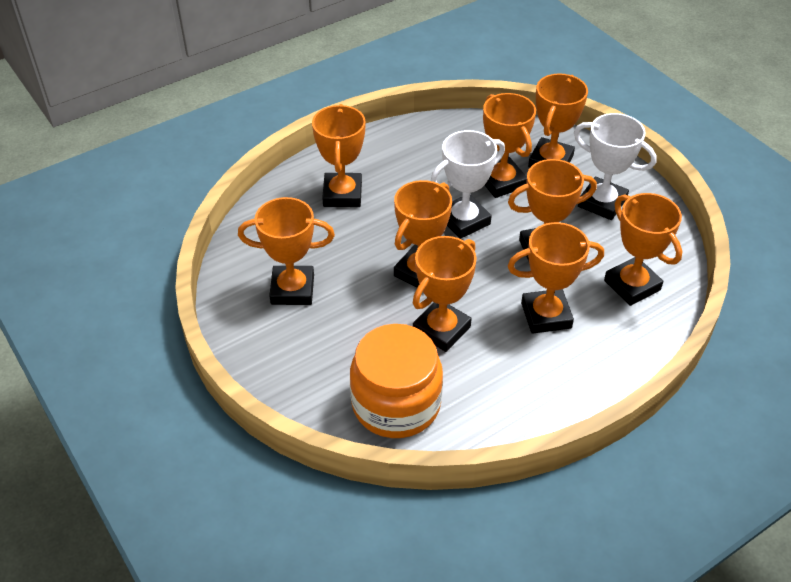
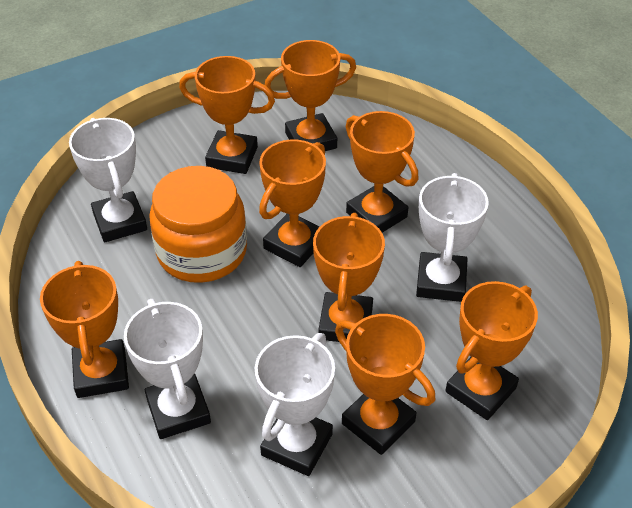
orange trophy: [238,197,335,305] [312,104,365,207] [394,180,452,288] [413,236,476,352] [483,93,536,198] [508,159,597,261] [508,222,604,334] [528,74,588,168] [604,193,682,306] = 9 -> [40,261,129,398] [179,56,275,174] [259,139,326,267] [265,40,356,151] [313,213,385,342] [335,314,435,455] [346,111,419,233] [445,281,538,420] = 8
white trophy: [431,130,505,239] [574,113,657,220] = 2 -> [69,118,147,242] [124,299,211,439] [255,333,335,476] [416,173,489,302] = 4

